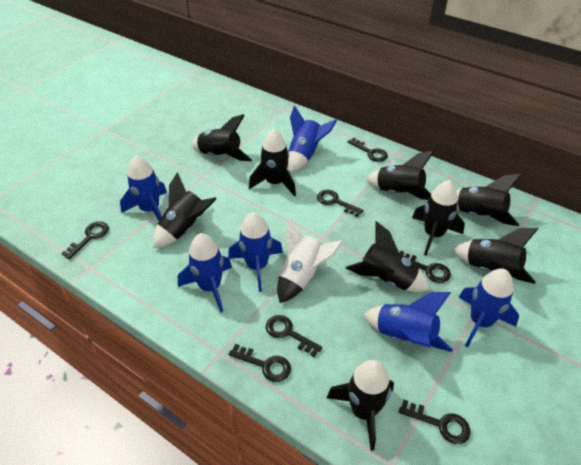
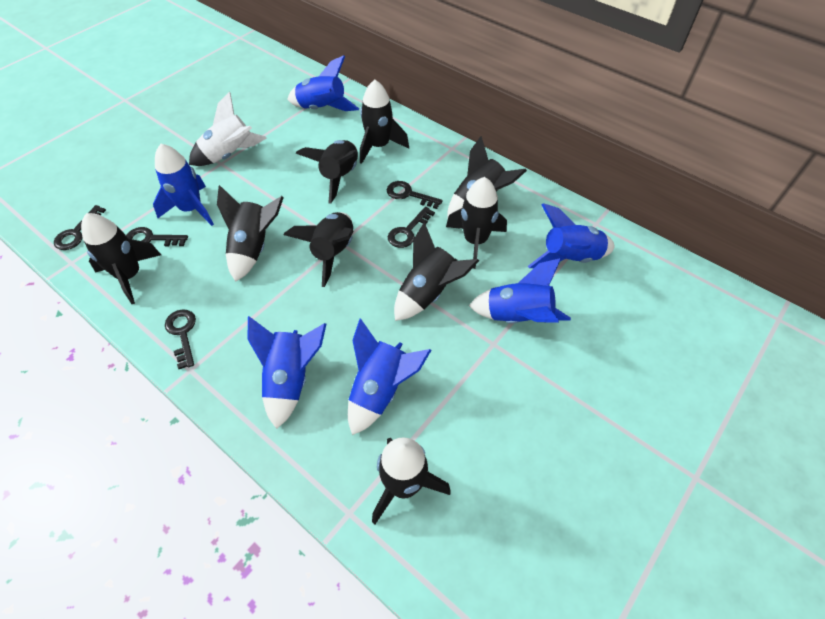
black key: [61,221,109,259] [229,344,291,382] [266,315,322,357] [317,190,364,217] [347,137,388,162] [399,400,471,444] [400,251,451,283] = 7 -> [54,205,106,250] [126,227,188,246] [165,309,196,369] [387,181,442,209] [388,207,435,248] = 5

